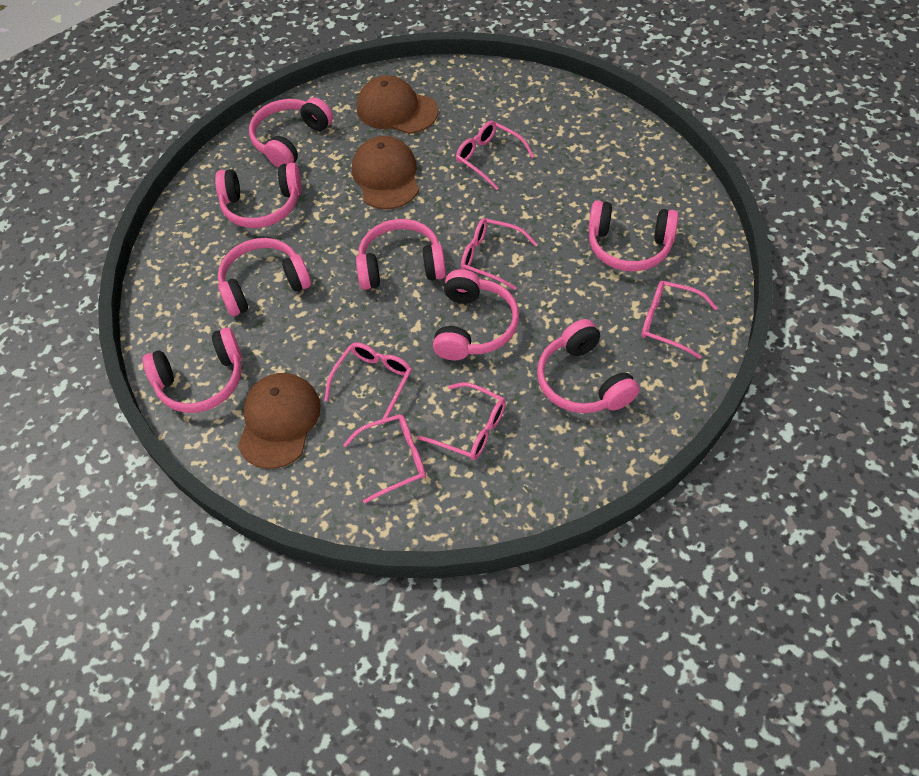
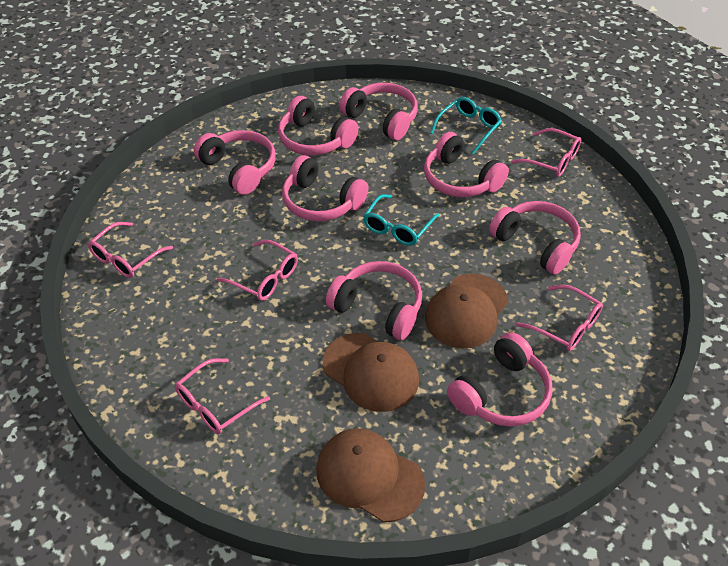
pink glasses: [324,342,412,424] [343,414,426,504] [417,382,506,460] [456,121,535,190] [461,218,537,290] [641,281,718,359] = 6 -> [88,222,173,278] [175,358,270,434] [217,240,298,301] [511,128,581,177] [516,285,603,351] = 5
turquoise glasses: none = 0 -> [363,194,439,246] [430,97,502,154] = 2

